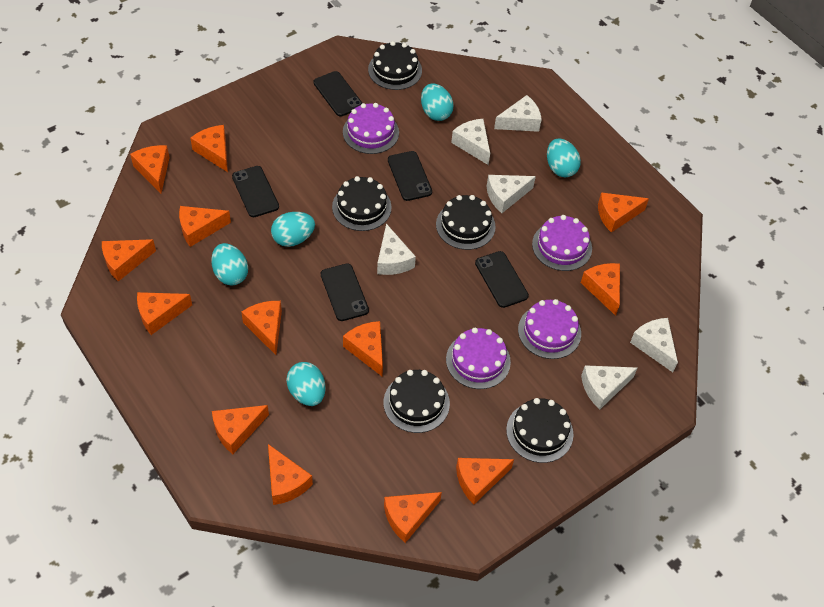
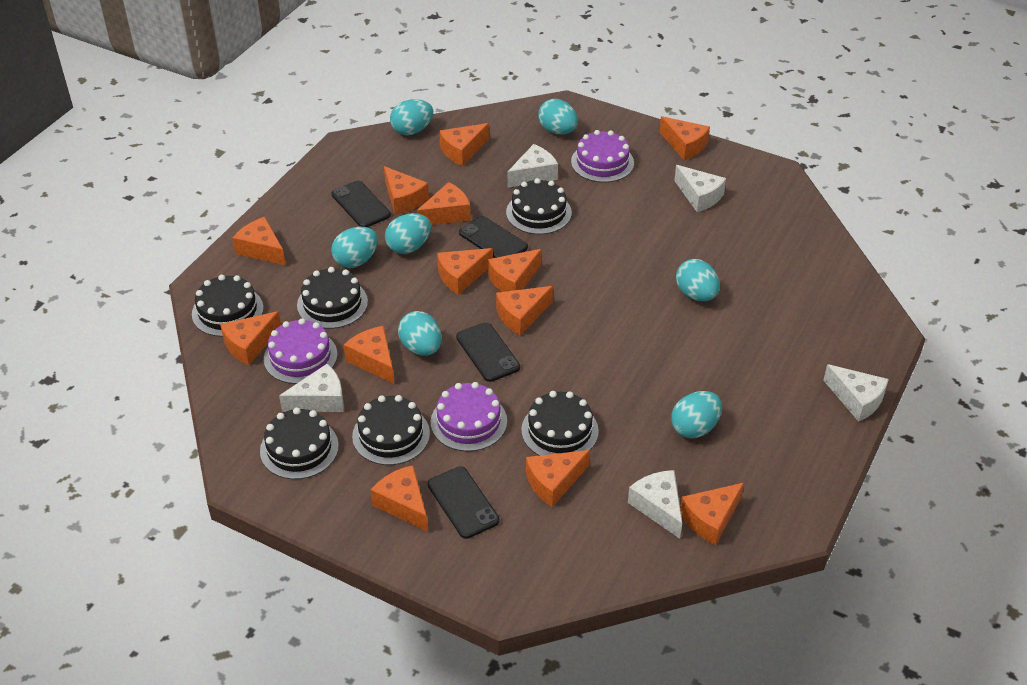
black cake: [332,176,392,231] [368,41,422,90] [383,370,450,433] [436,195,496,250] [506,398,574,463] = 5 -> [192,275,264,337] [260,408,339,479] [297,267,368,329] [352,395,430,465] [506,178,572,234] [521,391,599,456] = 6
black phone: [232,166,279,217] [313,71,362,117] [321,263,369,321] [388,151,432,201] [475,251,529,308] = 5 -> [331,181,391,227] [428,466,499,539] [456,322,520,382] [459,216,528,258] = 4
purple cake: [343,103,399,154] [446,328,511,389] [518,299,581,359] [532,215,592,271] = 4 -> [264,318,337,384] [431,382,507,452] [571,130,634,183] = 3
turquoise egg: [211,243,248,286] [271,212,315,247] [286,362,326,406] [421,83,454,121] [547,138,581,177] = 5 -> [331,227,378,268] [385,213,431,254] [390,99,433,135] [398,311,442,356] [538,99,578,134] [671,391,722,438] [676,259,720,301] = 7
white cheese: [377,224,416,275] [451,119,490,165] [487,175,536,213] [494,95,542,132] [581,365,637,409] [630,318,678,372] = 6 -> [279,364,344,412] [507,144,558,188] [628,470,682,539] [674,165,726,212] [823,364,889,422] = 5

